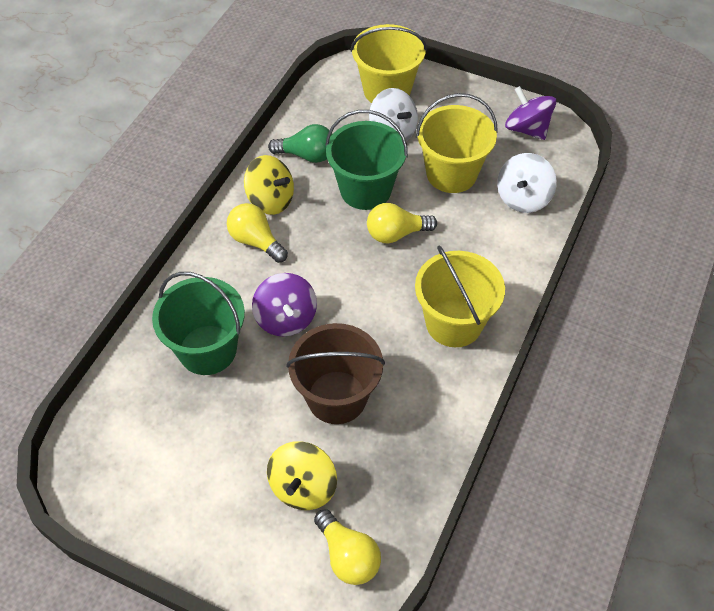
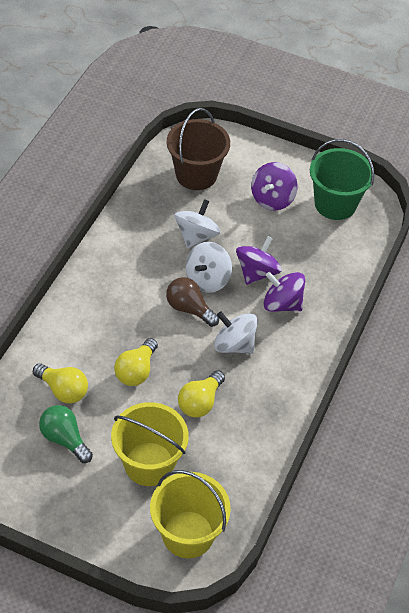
brown light bulb: none = 0 -> [166,277,219,327] = 1
green bucket: [152,272,245,375] [325,110,408,210] = 2 -> [310,139,374,220] = 1
purple spinning top: [252,273,317,337] [505,86,556,140] = 2 -> [236,236,282,285] [251,162,298,211] [264,272,305,312] = 3
white spinning top: [369,88,418,141] [497,153,557,213] = 2 -> [175,199,221,249] [186,242,232,293] [214,311,258,354] = 3
yellow bucket: [350,24,427,103] [415,246,505,347] [416,93,498,193] = 3 -> [111,402,189,486] [150,470,231,558] = 2
yellow spinning top: [244,155,294,215] [267,441,337,510] = 2 -> none = 0

